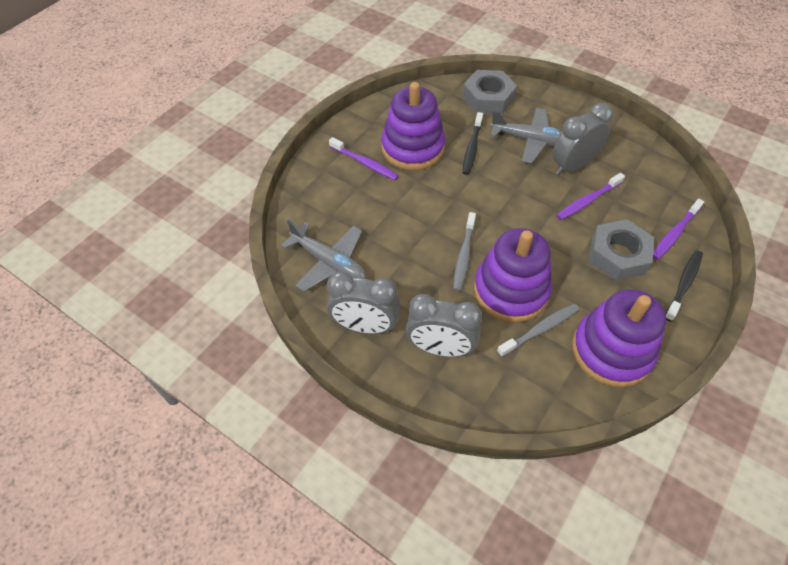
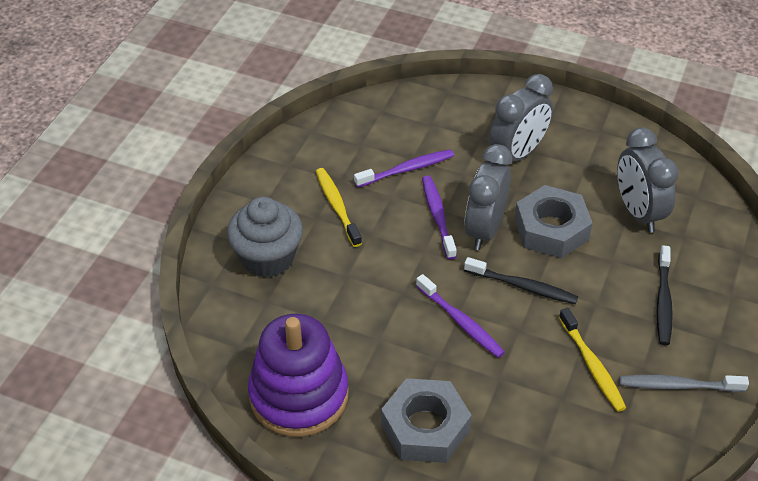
grey cupcake: none = 0 -> [227,197,303,278] = 1
grey plane: [281,219,366,292] [490,108,562,164] = 2 -> none = 0
grey toothbrush: [453,212,476,291] [497,304,579,357] = 2 -> [619,375,749,392] = 1
purple stacking toy: [381,82,445,170] [474,228,552,322] [572,289,666,387] = 3 -> [248,314,348,437] = 1
yellow toothbrush: none = 0 -> [316,168,362,247] [559,308,626,412] = 2

